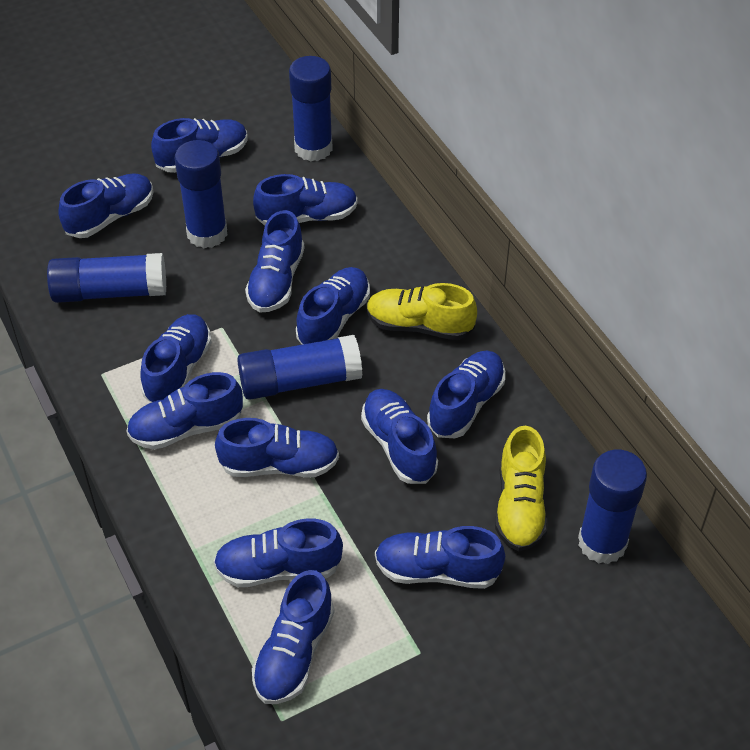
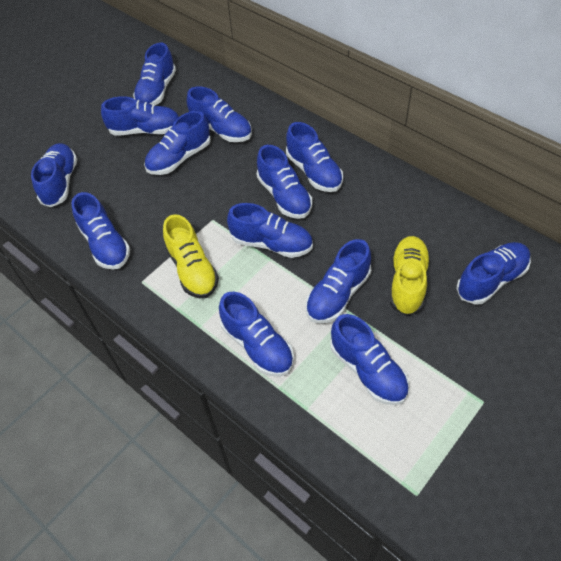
blue glue stick: [47,253,166,303] [175,140,227,248] [237,335,362,400] [289,56,333,162] [578,450,647,564] = 5 -> none = 0

